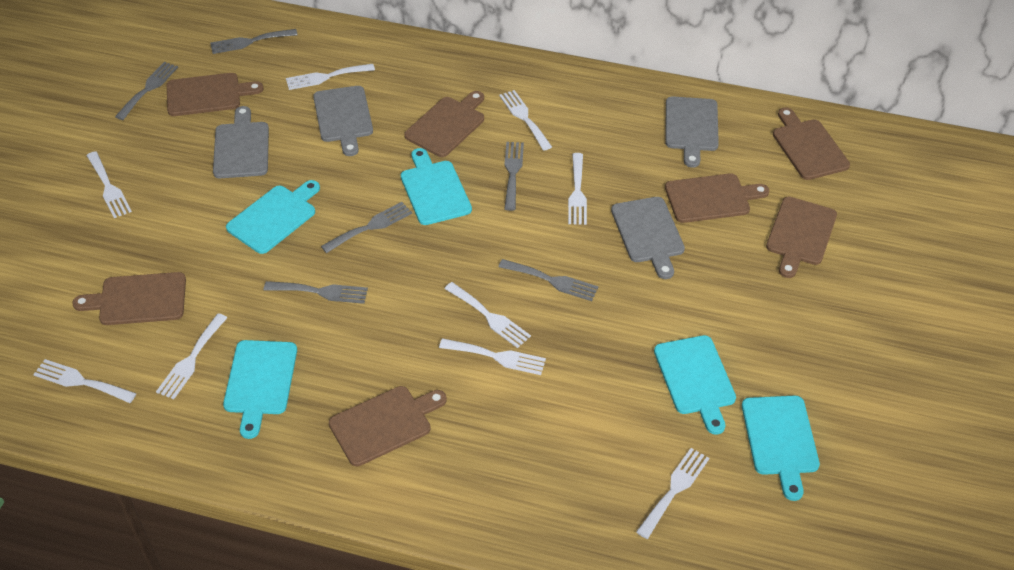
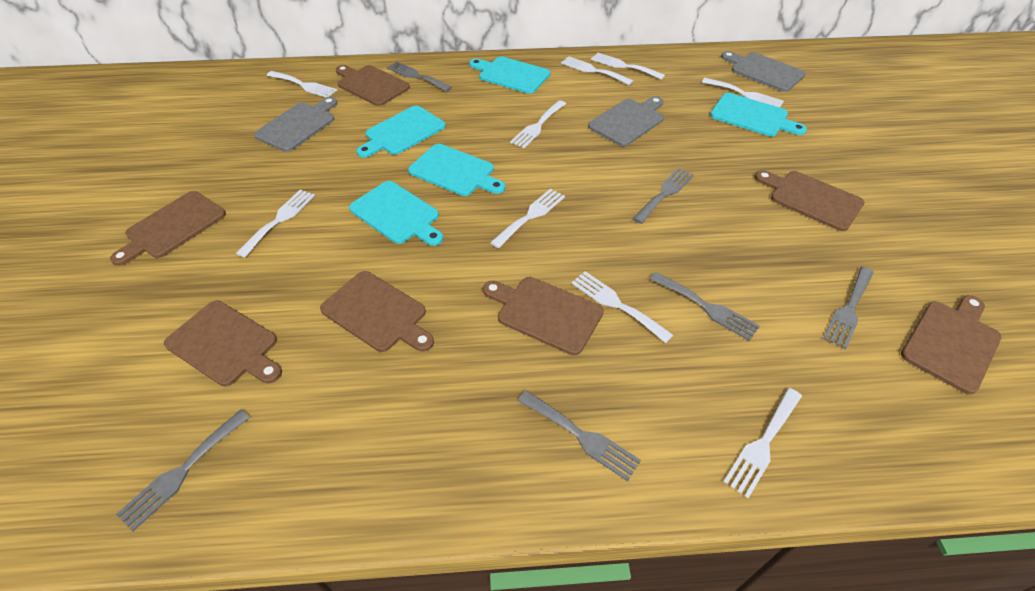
grey cutting board: [213,106,269,178] [313,86,373,156] [611,197,685,279] [665,96,719,168] = 4 -> [254,97,337,152] [588,96,664,146] [721,51,806,92] = 3

